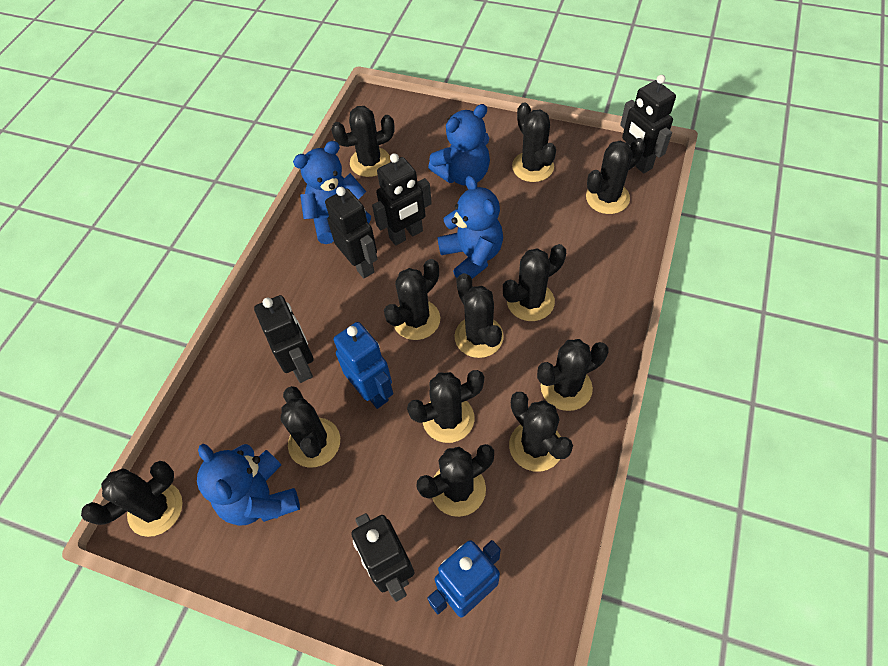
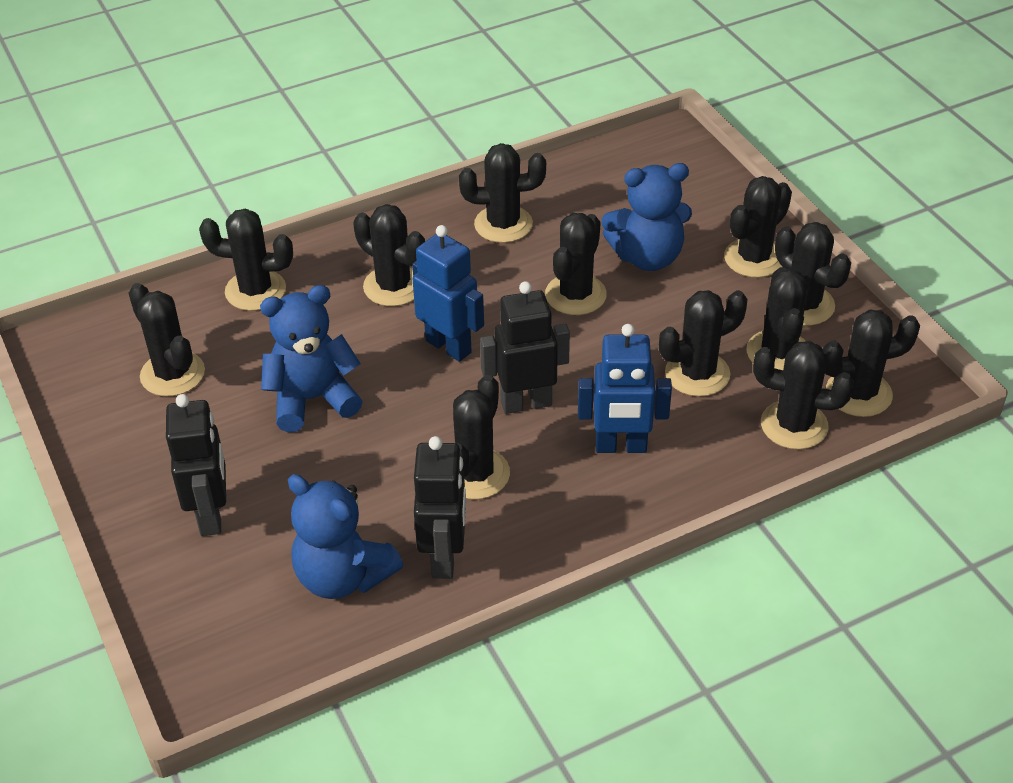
black robot: [254,295,314,383] [325,187,377,278] [351,513,414,602] [372,153,432,245] [620,75,676,173] = 5 -> [166,394,226,536] [414,436,466,579] [480,281,570,414] = 3
blue teddy bear: [197,444,300,526] [293,141,371,244] [428,104,490,186] [438,175,503,279] = 4 -> [260,285,363,432] [288,474,403,599] [601,163,692,271] = 3

